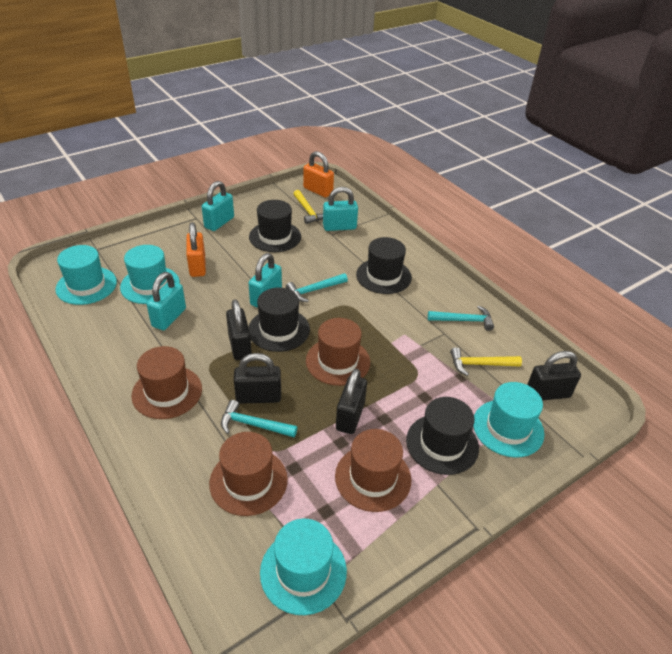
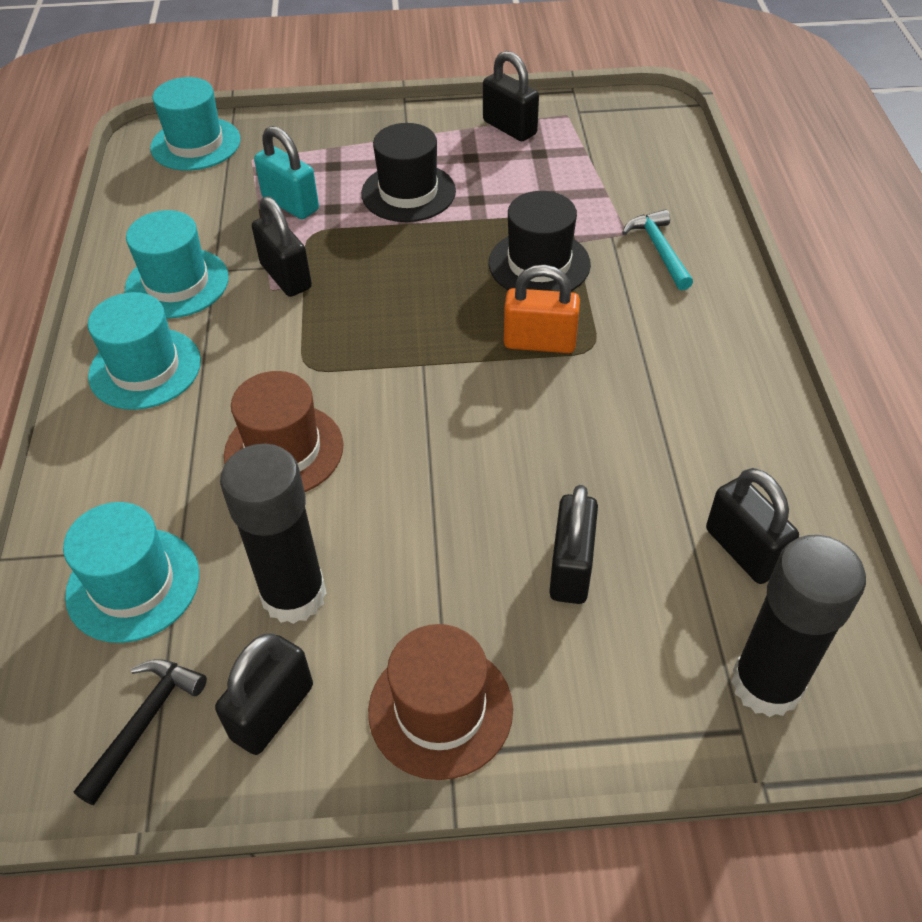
black glue stick: none = 0 -> [220,444,327,624] [731,535,866,717] = 2
black hammer: none = 0 -> [74,659,207,805] = 1
black hat: [248,288,310,352] [249,200,301,252] [356,237,412,294] [406,397,479,475] = 4 -> [361,123,456,222] [489,191,591,292] = 2
black padlock: [226,299,252,360] [234,353,281,404] [336,368,367,434] [527,351,581,400] = 4 -> [215,634,313,755] [252,196,312,297] [483,51,539,141] [549,485,598,604] [706,468,799,584] = 5
brown hat: [131,346,202,419] [209,432,288,516] [306,318,370,386] [335,429,412,512] = 4 -> [224,371,343,492] [368,624,513,780] = 2
orange padlock: [186,222,206,277] [303,151,334,198] = 2 -> [504,265,580,353] = 1
turquoise hammer: [221,400,297,437] [286,273,348,302] [428,306,494,331] = 3 -> [622,209,693,290] = 1
turquoise padlock: [147,272,186,330] [202,181,234,231] [249,253,282,308] [323,187,358,231] = 4 -> [254,126,319,219] = 1
yellow hammer: [293,190,323,224] [450,347,522,376] = 2 -> none = 0

